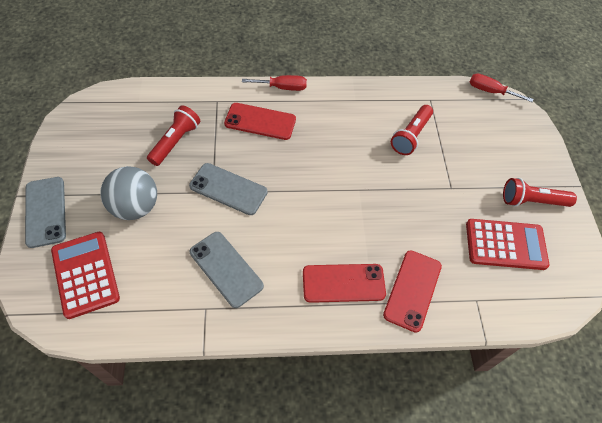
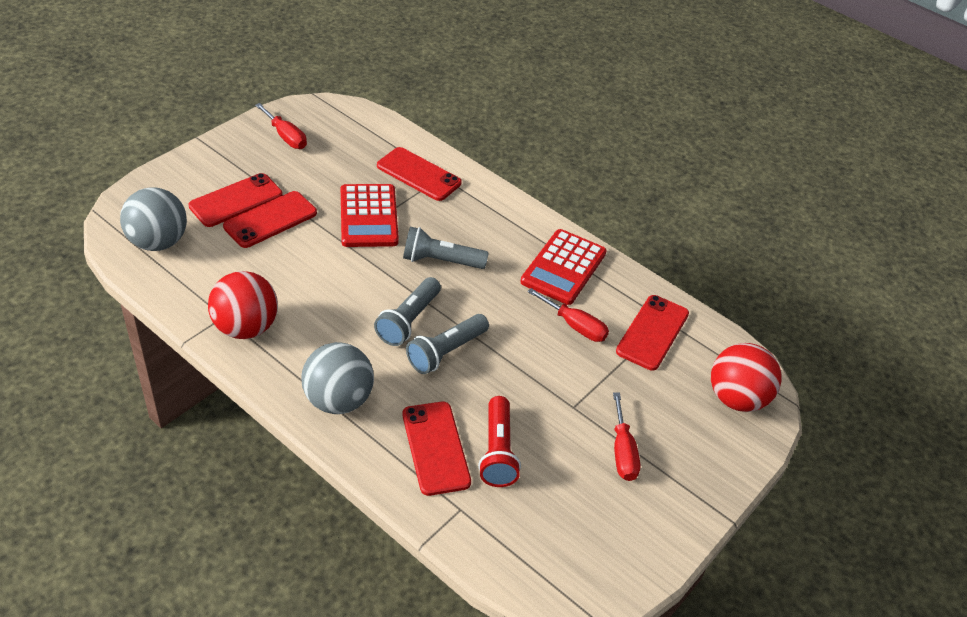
grey ball: [100,166,157,220] = 1 -> [120,187,187,251] [301,342,374,414] = 2
grey flashlight: none = 0 -> [374,277,441,346] [403,227,489,269] [406,314,489,374] = 3
grey phone: [25,177,66,248] [189,163,268,215] [190,232,264,308] = 3 -> none = 0
red ball: none = 0 -> [208,271,278,339] [711,343,782,412] = 2
red flashlight: [147,105,200,166] [391,105,433,155] [503,178,577,207] = 3 -> [478,396,521,487] = 1
red phone: [224,103,296,140] [303,264,386,303] [383,250,442,333] = 3 -> [189,173,283,227] [223,191,317,248] [377,147,462,201] [403,402,471,496] [616,295,689,371] = 5
red screwdriver: [242,75,307,91] [470,73,533,102] = 2 -> [255,103,307,149] [527,288,609,342] [613,392,641,481] = 3

